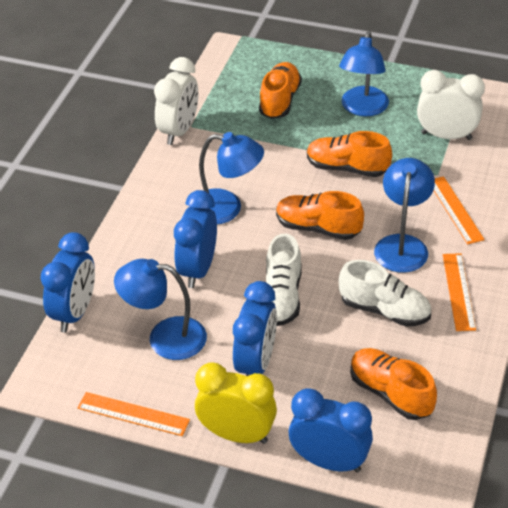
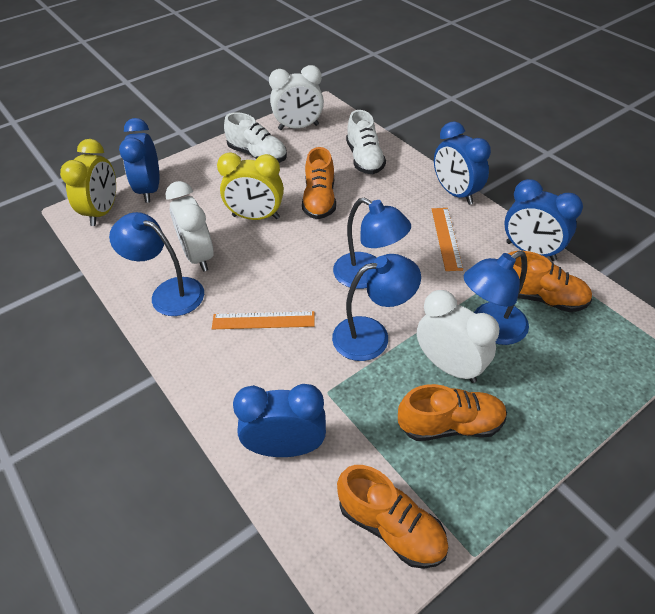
orange ruler: [77,392,190,436] [434,176,485,244] [443,253,476,331] = 3 -> [212,311,315,329] [432,208,463,271] = 2
white clock: [154,57,198,145] [417,70,485,140] = 2 -> [165,181,214,272] [269,65,324,130] [417,290,500,383] = 3
yellow clock: [195,362,277,444] = 1 -> [60,139,116,226] [217,153,284,220] = 2

